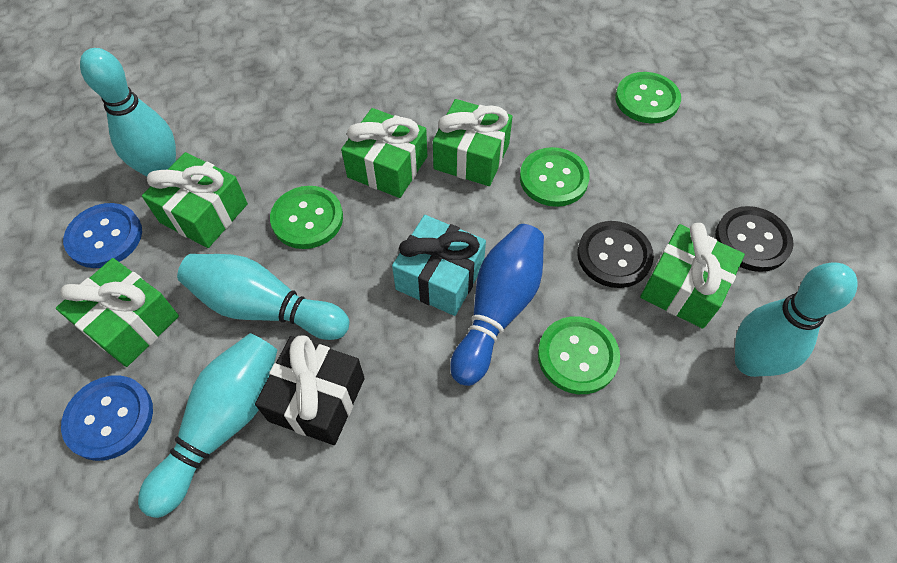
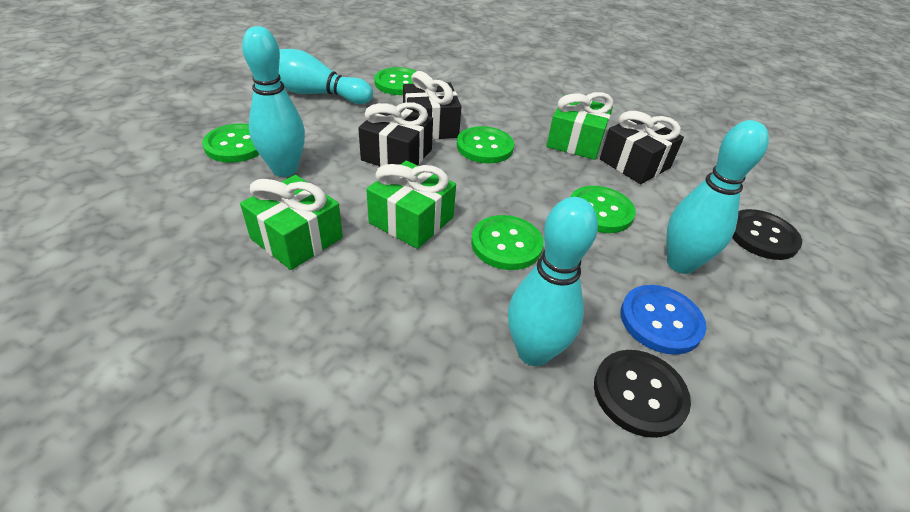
black gift: [255,335,365,445] = 1 -> [358,102,433,167] [403,71,461,140] [600,111,684,184] = 3
blue bowling pin: [450,224,544,386] = 1 -> none = 0
blue button: [61,375,153,461] [63,203,142,268] = 2 -> [620,285,706,355] = 1
green button: [270,186,343,249] [520,147,590,207] [538,316,620,394] [615,72,681,123] = 4 -> [202,123,259,163] [374,67,417,95] [457,126,514,164] [471,215,544,270] [571,186,636,233] = 5
green gift: [56,258,179,367] [142,152,248,248] [341,108,427,198] [433,99,513,186] [640,223,745,329] = 5 -> [240,175,343,270] [366,161,456,249] [546,92,614,160] = 3
turquoise gift: [392,215,486,316] = 1 -> none = 0

